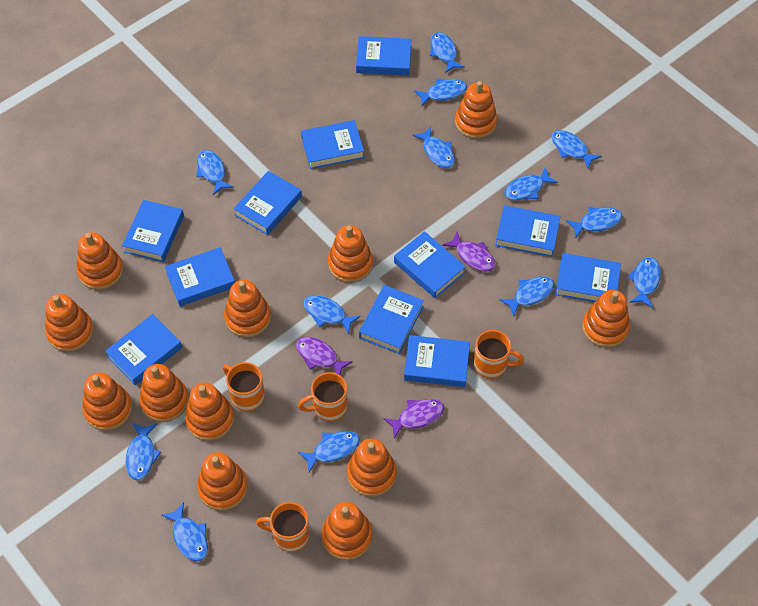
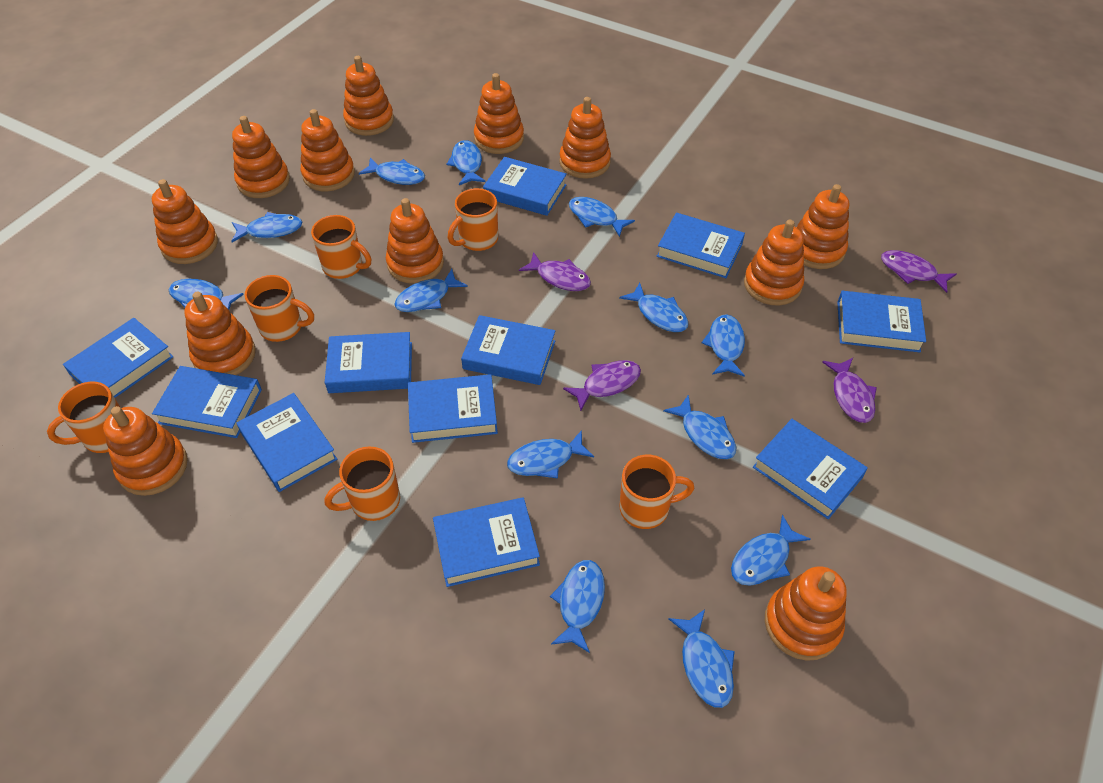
orange mug: [223,362,265,411] [256,502,309,552] [298,372,347,421] [474,330,524,379] = 4 -> [47,382,121,453] [244,275,314,342] [311,215,371,279] [325,446,400,521] [448,188,498,251] [620,455,695,529] = 6
purple fish: [296,337,353,375] [383,399,444,439] [442,232,495,272] = 3 -> [519,252,591,291] [563,360,641,411] [822,358,877,423] [881,250,956,293] = 4

